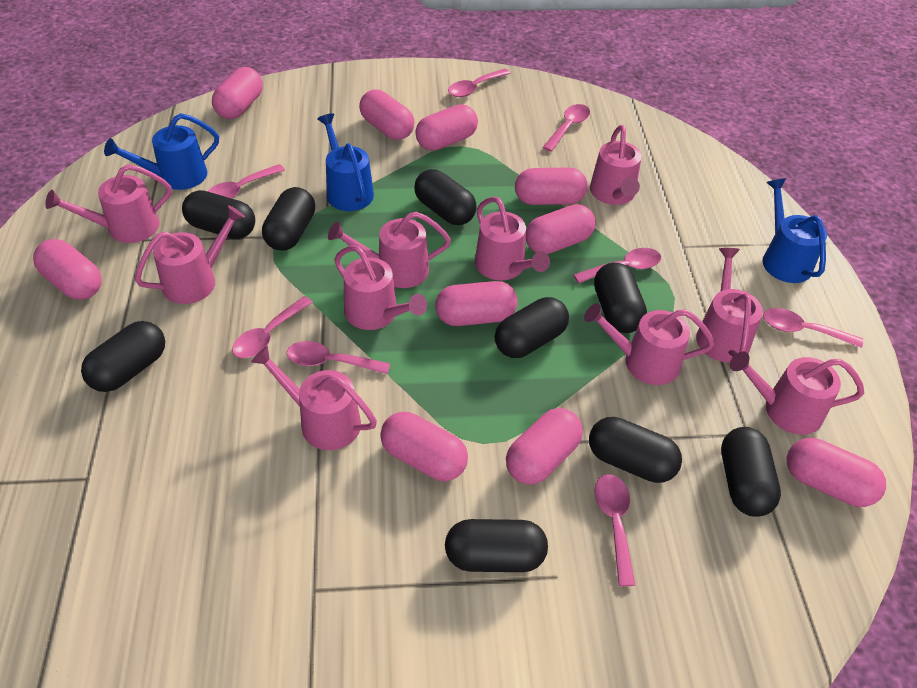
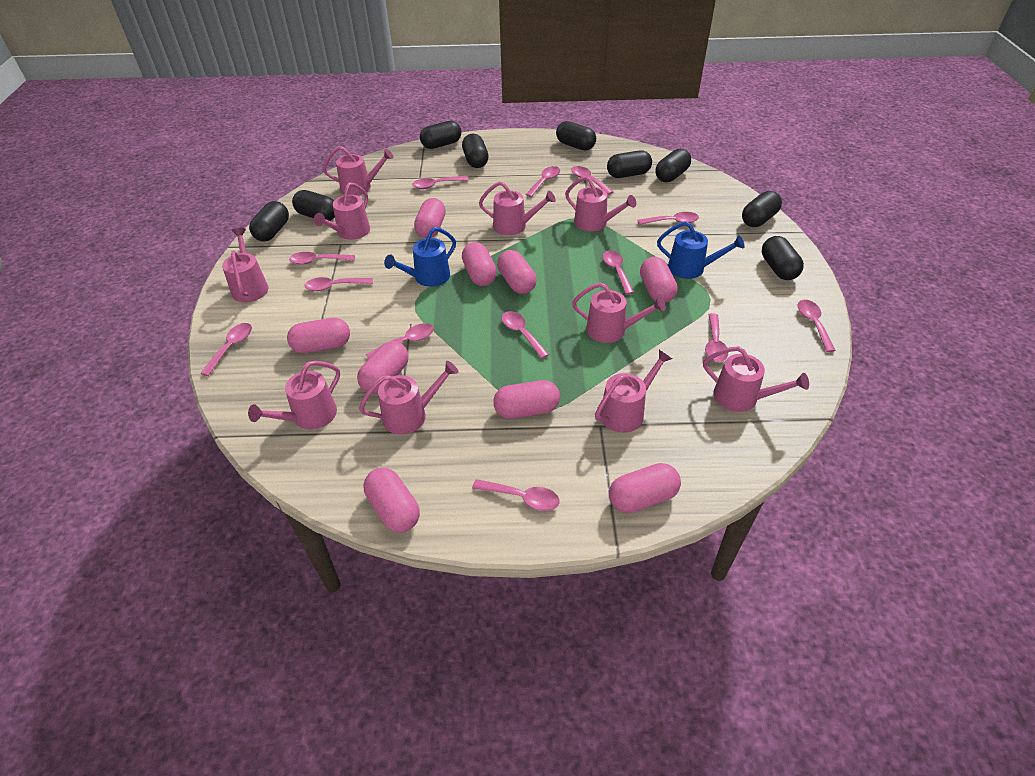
blue watering can: [104,113,219,190] [318,113,374,211] [763,178,827,283] = 3 -> [384,227,456,287] [657,221,745,279] = 2
pink capsule: [33,239,102,300] [212,67,263,119] [359,90,414,140] [380,412,468,481] [415,104,478,151] [435,281,518,326] [506,408,583,485] [515,167,588,205] [526,204,596,254] [787,438,886,507] = 10 -> [287,318,350,353] [357,341,408,394] [364,468,420,532] [414,198,446,238] [462,242,497,286] [493,380,560,419] [497,250,537,294] [609,463,681,513] [640,257,677,303] = 9
pink spoon: [208,164,285,198] [232,296,313,358] [287,341,390,374] [448,68,511,97] [543,104,590,152] [574,248,661,283] [594,474,635,586] [763,308,863,348] = 8 -> [200,323,252,376] [289,252,355,265] [304,277,373,291] [366,323,434,358] [412,176,469,189] [472,479,560,511] [501,311,549,359] [526,166,560,197] [571,166,613,195] [602,250,634,295] [637,212,699,225] [705,313,728,362] [798,300,836,352] = 13

